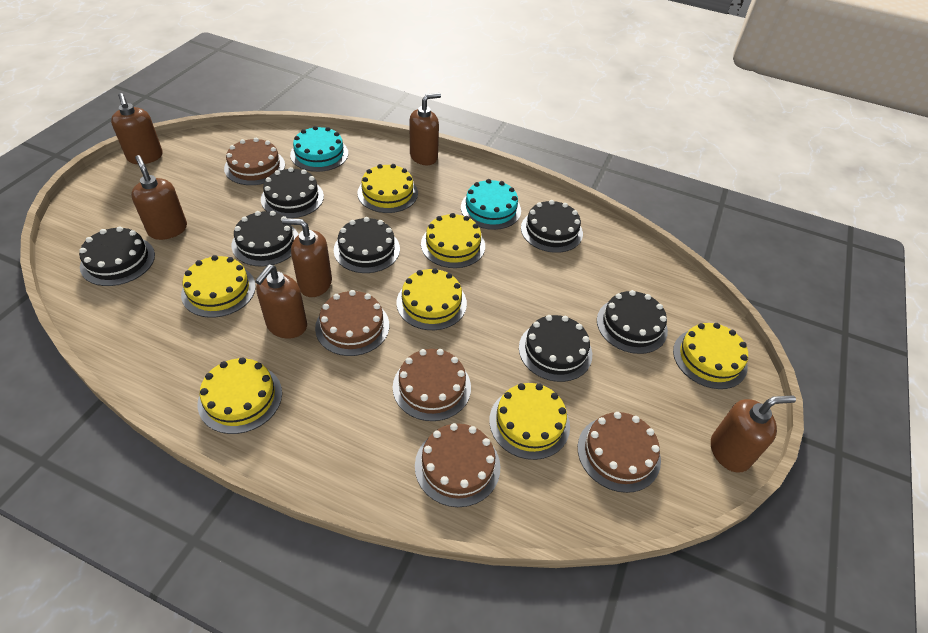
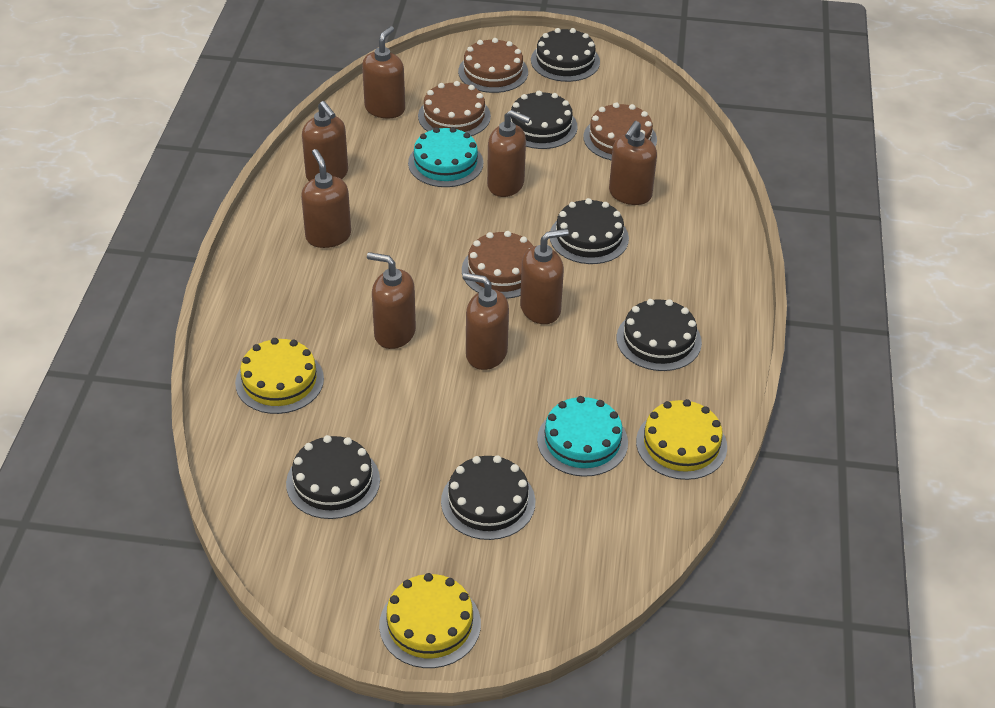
black cake: [79,226,155,286] [231,211,299,267] [261,167,324,218] [334,217,400,273] [519,315,592,382] [521,200,583,253] [597,290,668,354] = 7 -> [286,435,380,519] [441,455,535,540] [511,91,578,149] [531,28,600,82] [550,198,629,264] [617,299,702,371] = 6
brown cake: [224,138,285,185] [315,290,389,356] [393,349,471,421] [415,423,500,507] [578,412,661,493] = 5 -> [418,81,491,136] [458,38,528,93] [462,231,534,299] [583,102,657,160] = 4
brown soap dispenser: [111,93,163,164] [131,155,187,240] [255,265,307,338] [282,218,332,297] [410,93,441,165] [711,396,796,472] = 6 -> [301,149,351,248] [302,101,348,181] [362,26,405,118] [367,252,416,349] [462,273,509,370] [487,110,530,197] [520,229,569,324] [609,121,657,205] = 8
yellow cake: [181,255,256,318] [198,357,282,434] [357,164,418,213] [396,268,467,330] [421,213,485,268] [489,383,570,460] [673,323,748,389] = 7 -> [235,338,324,414] [379,573,481,668] [636,399,727,480] = 3

